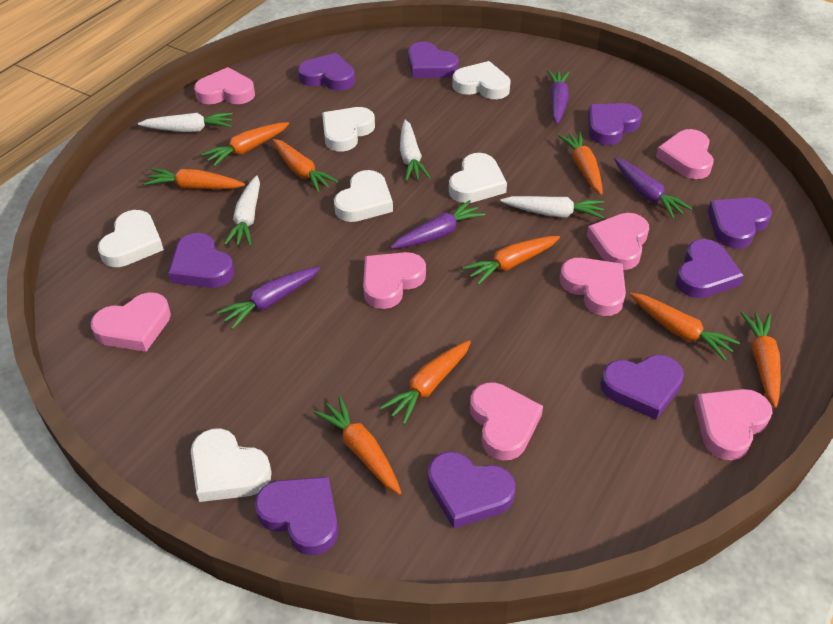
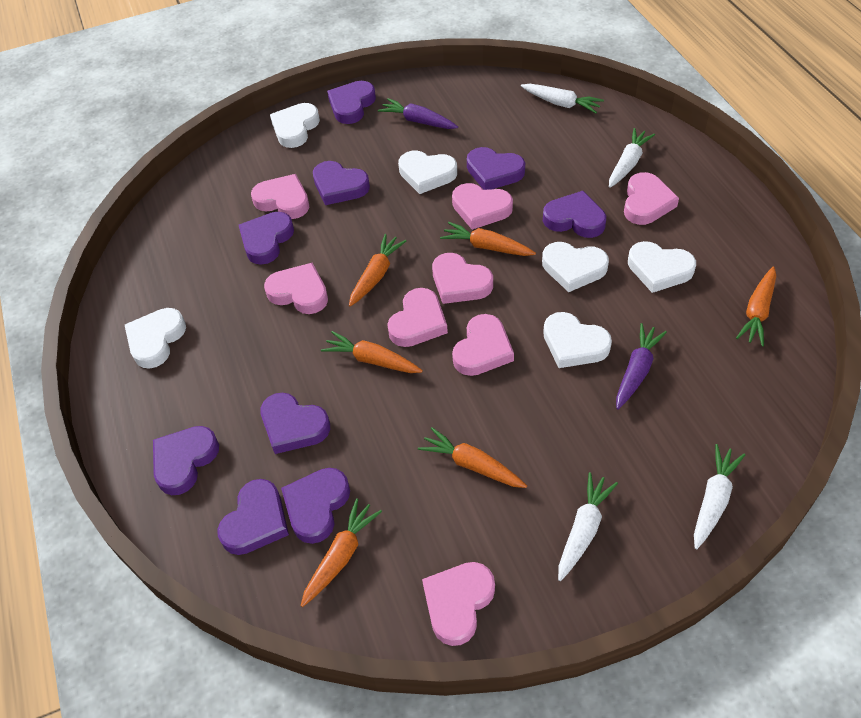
orange carrot: [144,168,245,189] [201,122,289,167] [272,139,339,193] [314,396,401,495] [380,340,471,425] [463,236,560,285] [558,131,603,195] [630,293,740,361] [741,312,781,408] = 9 -> [301,498,382,607] [321,331,423,373] [349,234,406,307] [418,427,527,488] [440,222,536,256] [736,266,776,346] = 6
purple carrot: [217,267,320,329] [390,200,485,249] [547,70,570,124] [614,158,692,219] = 4 -> [378,98,458,129] [616,323,667,410] = 2

